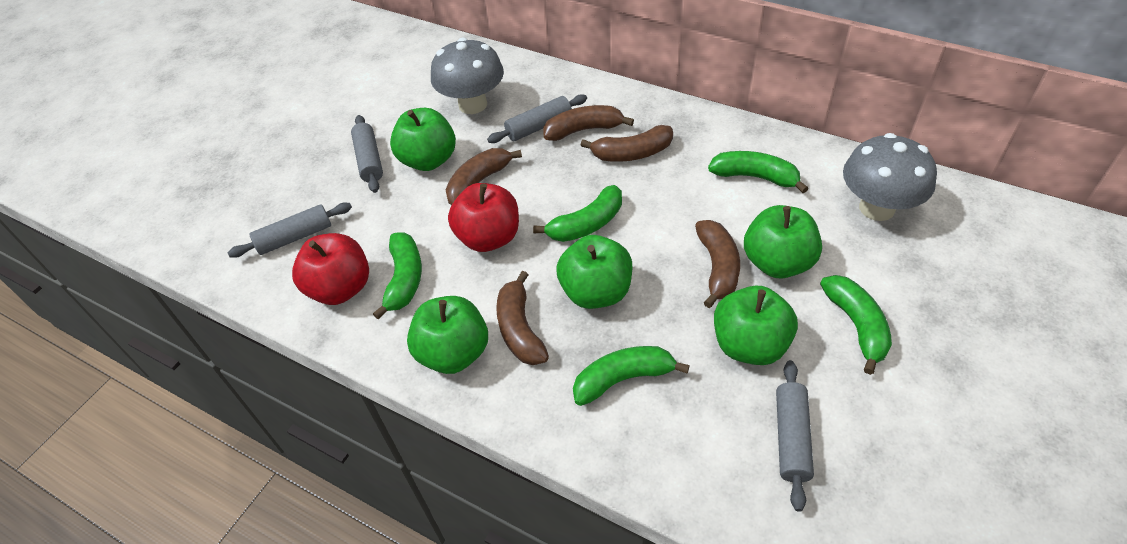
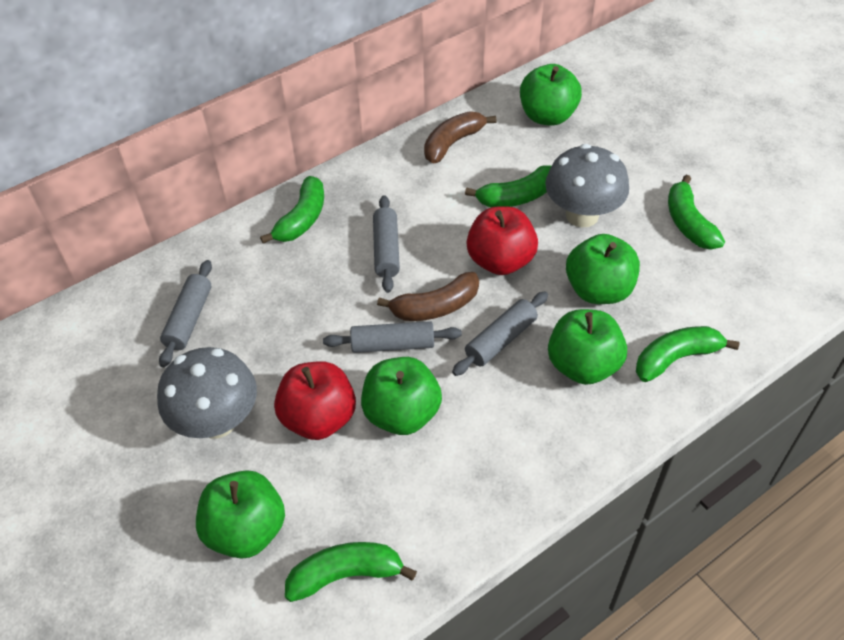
brown banana: [446,148,522,205] [496,271,549,365] [543,105,634,141] [581,125,673,162] [695,220,740,308] = 5 -> [377,272,479,321] [424,111,496,164] = 2

